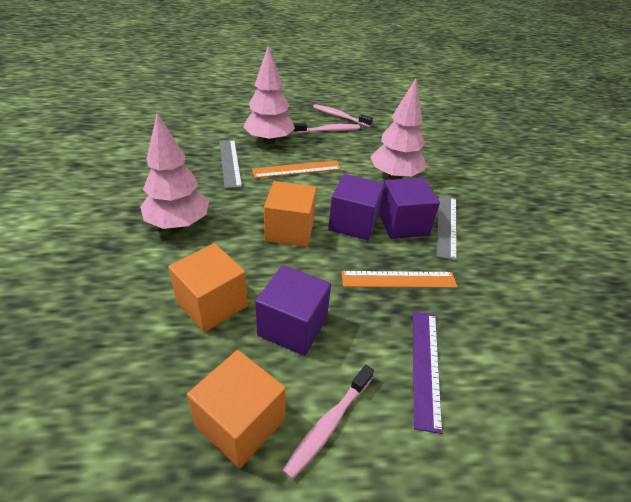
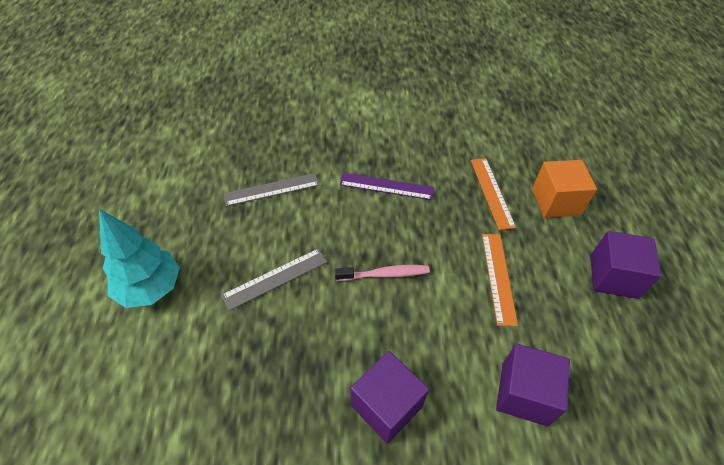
orange cube: [168,243,248,332] [187,350,286,468] [264,181,317,247] = 3 -> [532,160,597,218] = 1
pink toothbrush: [282,365,374,479] [293,122,360,134] [313,104,373,127] = 3 -> [335,265,430,281] = 1
pink tree: [140,113,209,230] [243,45,295,144] [370,79,425,180] = 3 -> none = 0
turquoise tree: none = 0 -> [99,209,180,308] = 1

